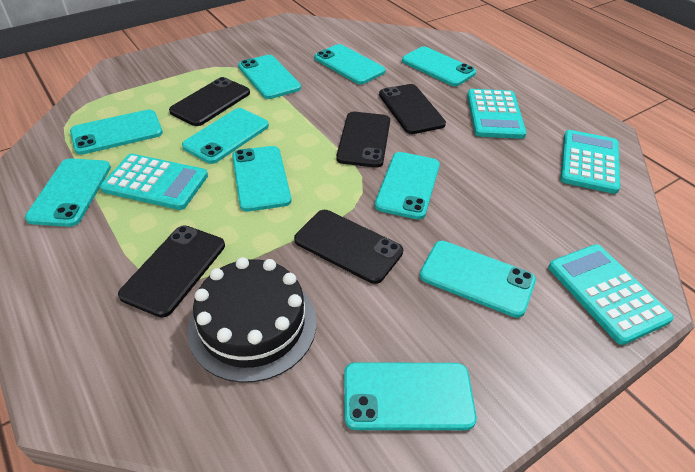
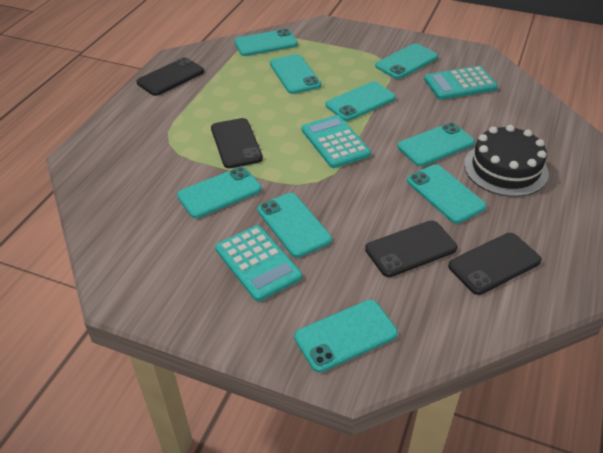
black phone: [118,225,225,318] [169,77,250,126] [294,210,403,284] [336,112,390,168] [379,84,446,134] = 5 -> [137,57,204,96] [211,118,263,168] [365,220,458,277] [448,233,542,295] = 4
turquoise calculator: [100,154,208,210] [467,89,527,139] [549,244,674,345] [560,130,620,194] = 4 -> [215,225,302,301] [302,115,371,168] [424,66,498,100] = 3
turquoise phone: [25,158,111,227] [70,110,163,155] [182,108,269,164] [232,146,291,212] [238,55,301,99] [314,44,386,84] [344,362,477,430] [375,152,440,220] [402,46,476,86] [420,241,536,318] = 10 -> [177,167,262,218] [234,29,298,56] [257,193,332,258] [270,54,321,94] [294,300,398,373] [326,81,396,121] [375,43,438,79] [398,122,475,166] [407,164,487,224] = 9

